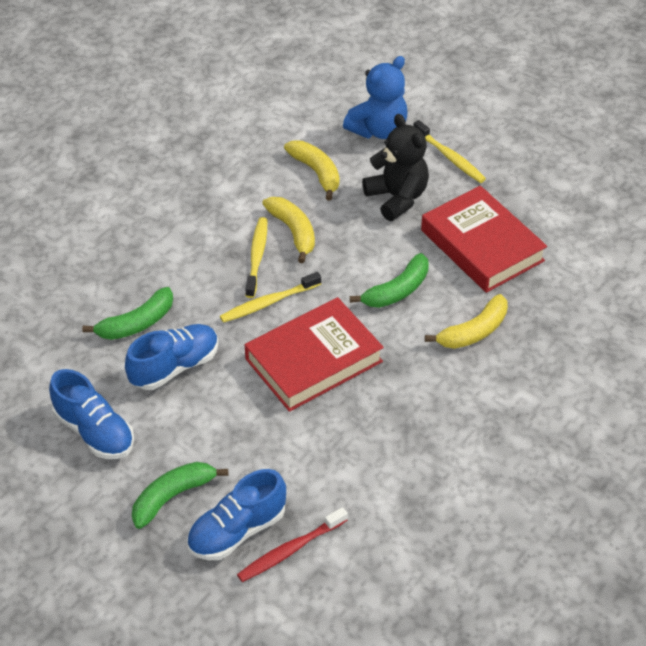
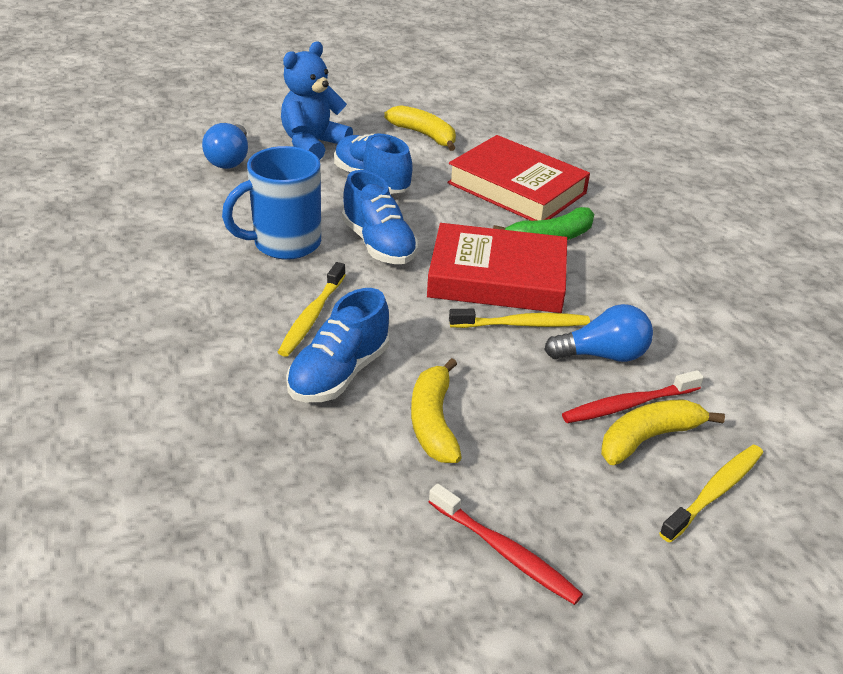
black teddy bear: [362,114,429,221] = 1 -> none = 0
blue light bulb: none = 0 -> [202,123,248,169] [544,304,653,362] = 2
blue mug: none = 0 -> [222,146,321,260] = 1
green banana: [82,287,173,340] [132,462,228,529] [350,253,429,308] = 3 -> [493,207,594,240] = 1
red toothbrush: [237,507,348,582] = 1 -> [429,484,583,605] [562,370,704,423] = 2

